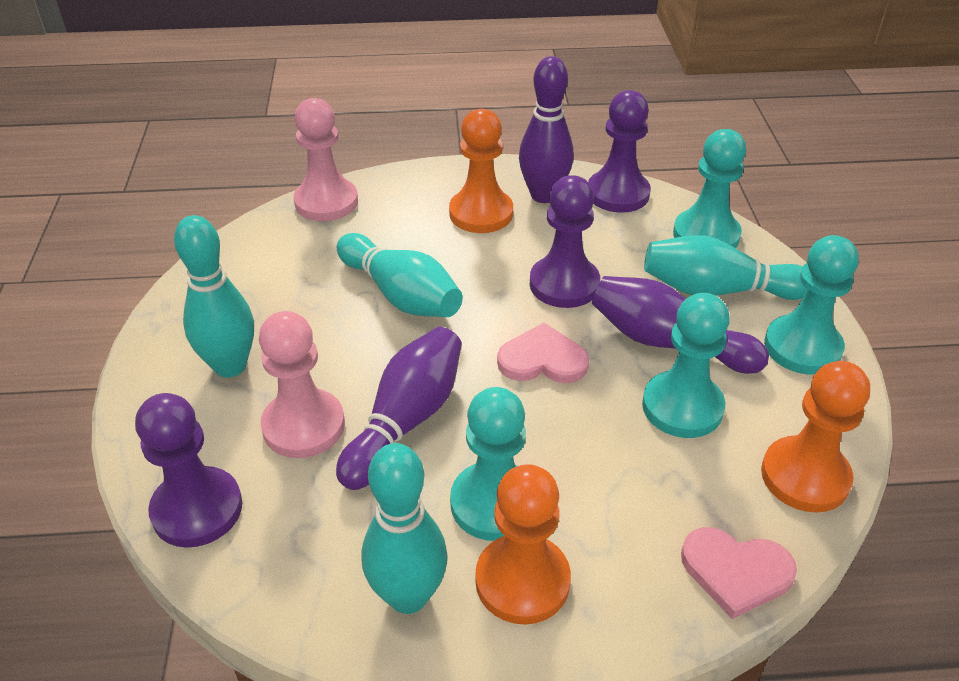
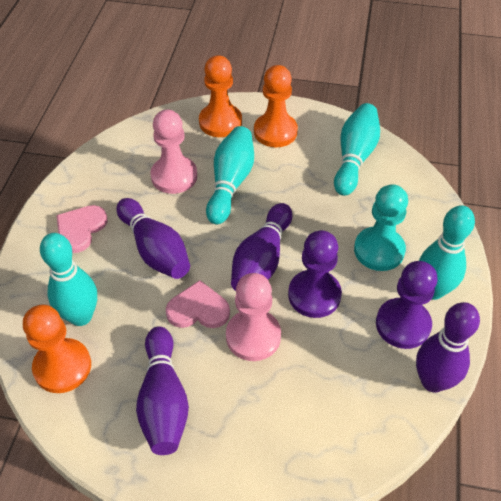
purple bowling pin: [336,327,462,490] [519,56,573,203] [592,276,769,374] = 3 -> [117,198,190,279] [136,326,189,455] [231,203,292,291] [416,302,480,393] = 4
purple pawn: [135,393,242,548] [530,175,600,308] [588,90,651,213] = 3 -> [288,230,342,318] [376,261,437,349] = 2
turquoise pawn: [450,387,526,541] [642,293,730,438] [673,129,746,248] [764,235,859,375] = 4 -> [354,184,408,271] = 1

